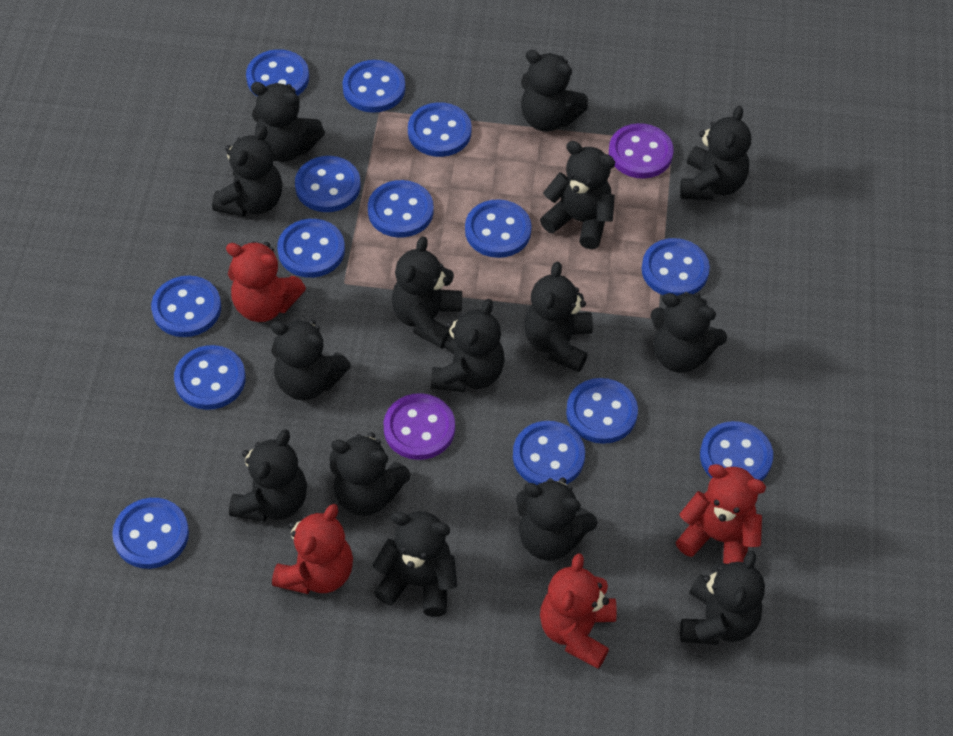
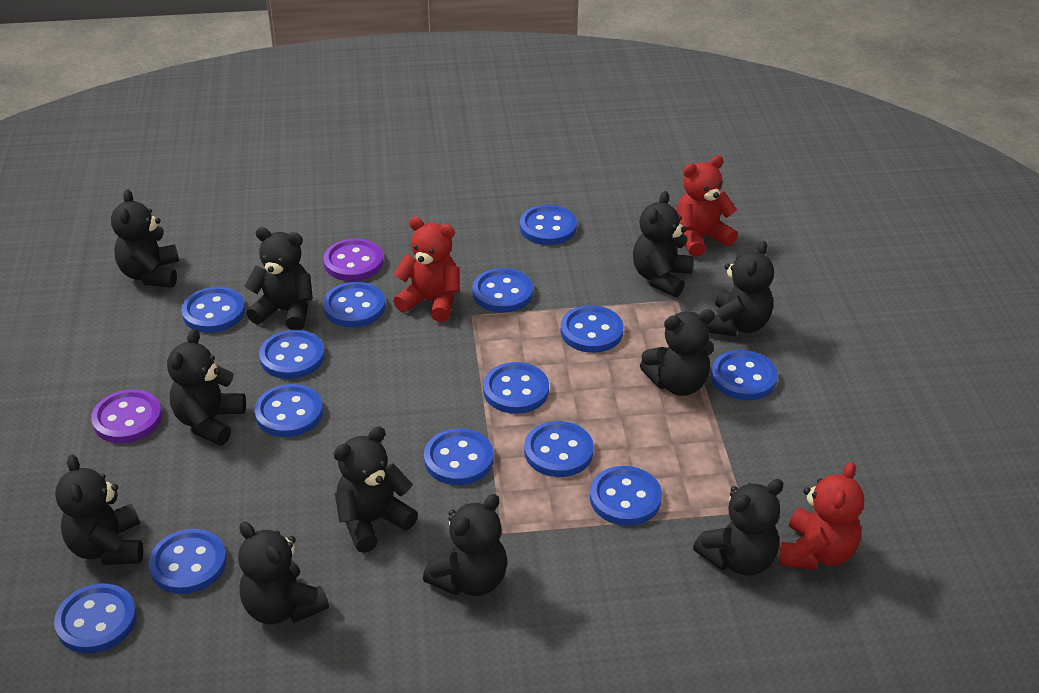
black teddy bear: [212,125,282,217] [229,429,307,522] [251,82,325,162] [270,319,351,400] [329,432,411,516] [372,511,457,617] [392,236,462,349] [431,299,505,392] [516,478,597,561] [521,50,588,132] [524,262,593,372] [540,141,615,249] [650,292,727,373] [680,106,751,200] [680,551,765,645] = 15 -> [55,454,143,565] [111,189,179,288] [167,329,246,446] [238,522,329,624] [244,227,313,330] [334,427,418,553] [423,494,507,596] [633,191,694,297] [640,309,715,396] [693,479,784,576] [708,241,774,336] = 11
red teddy bear: [226,241,306,322] [272,504,353,594] [540,553,617,669] [676,464,766,564] = 4 -> [393,217,459,322] [676,156,738,257] [779,462,864,570] = 3

